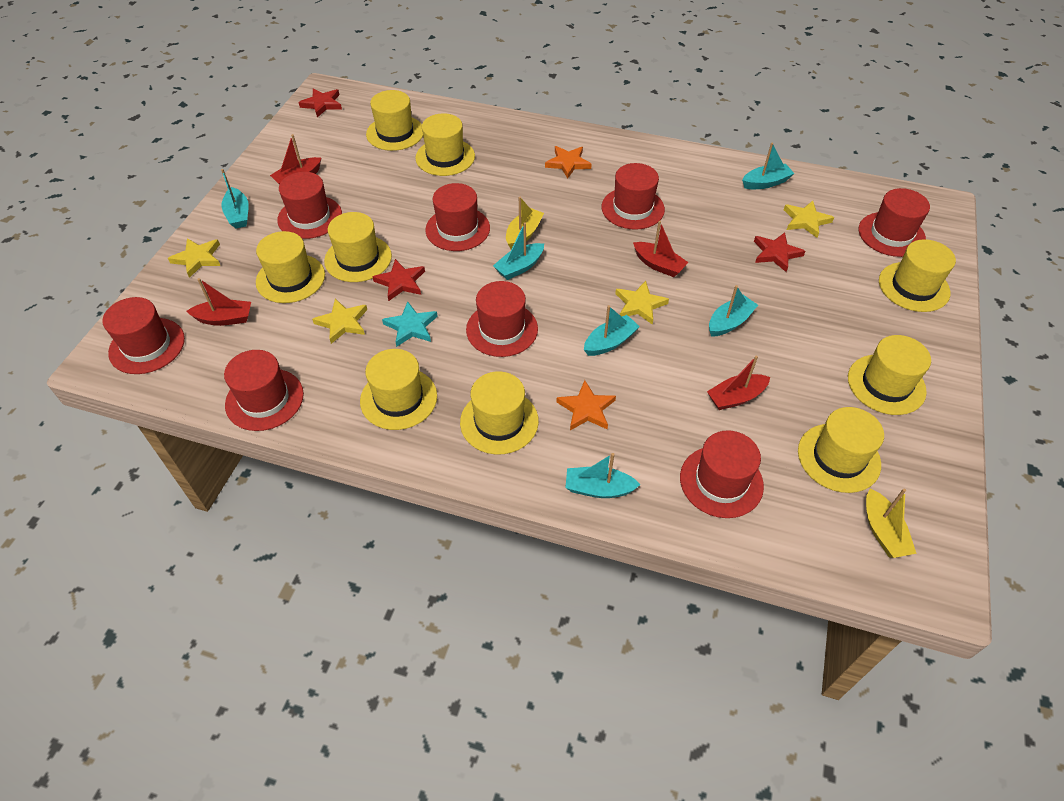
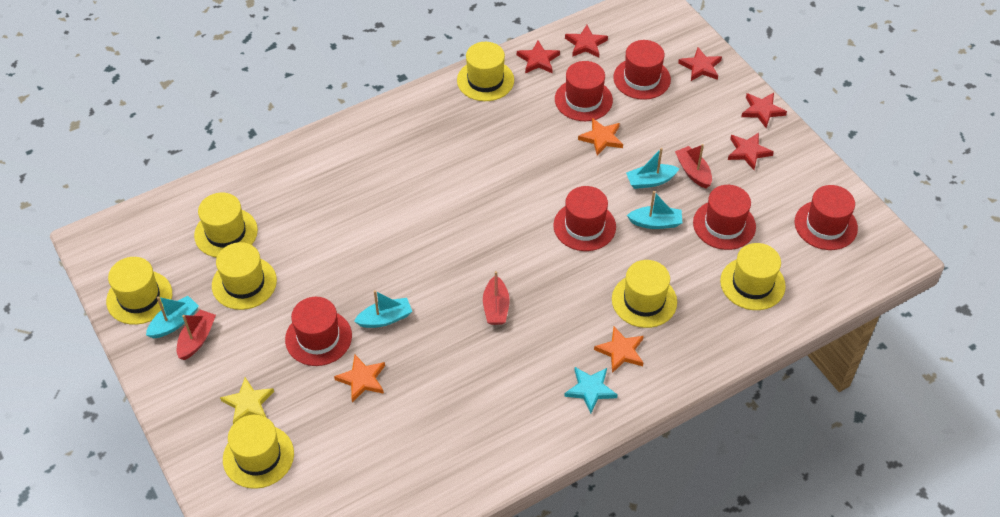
orange star: [545,146,592,179] [556,380,616,430] = 2 -> [334,355,385,402] [578,118,623,156] [594,327,644,373] = 3
red boat: [186,278,251,326] [270,134,321,185] [633,221,689,277] [707,356,770,410] = 4 -> [177,309,216,360] [483,271,510,325] [675,144,712,188] = 3
red hat: [103,297,185,374] [224,350,304,431] [277,172,342,239] [425,183,490,251] [466,281,538,357] [602,163,665,230] [680,430,764,518] [859,188,930,257] = 8 -> [285,297,352,366] [553,186,616,251] [555,61,613,121] [613,40,671,100] [693,185,756,250] [795,185,858,250] = 6
red star: [298,88,342,117] [372,259,425,301] [754,233,805,272] = 3 -> [517,41,560,74] [565,25,608,58] [678,47,722,81] [728,133,774,170] [741,93,787,128] = 5
turquoise boat: [221,169,249,229] [493,223,544,280] [565,453,640,498] [584,305,640,356] [709,285,758,337] [742,143,795,189] = 6 -> [146,296,199,339] [354,290,412,328] [626,148,680,189] [627,191,682,229] = 4
yellow boat: [506,197,544,249] [866,488,917,558] = 2 -> none = 0
yellow hat: [256,231,325,303] [324,212,392,282] [360,349,437,430] [366,90,423,151] [415,113,475,176] [460,371,539,455] [798,407,884,493] [848,335,931,415] [879,239,956,312] = 9 -> [106,257,172,325] [194,193,258,258] [212,242,277,310] [223,415,294,489] [457,42,514,101] [612,260,677,328] [720,243,786,310] = 7
yellow star: [168,238,220,278] [312,299,367,344] [615,281,669,325] [784,201,834,238] = 4 -> [220,377,274,424] = 1

